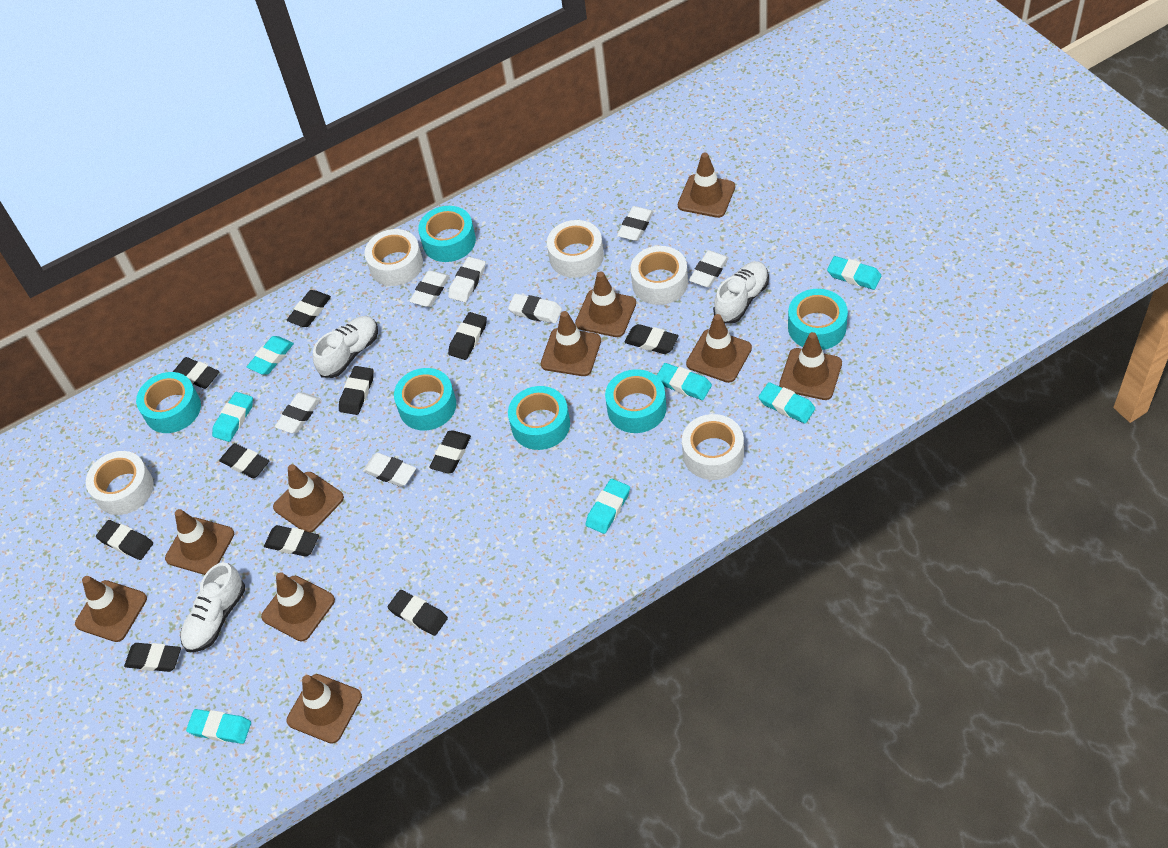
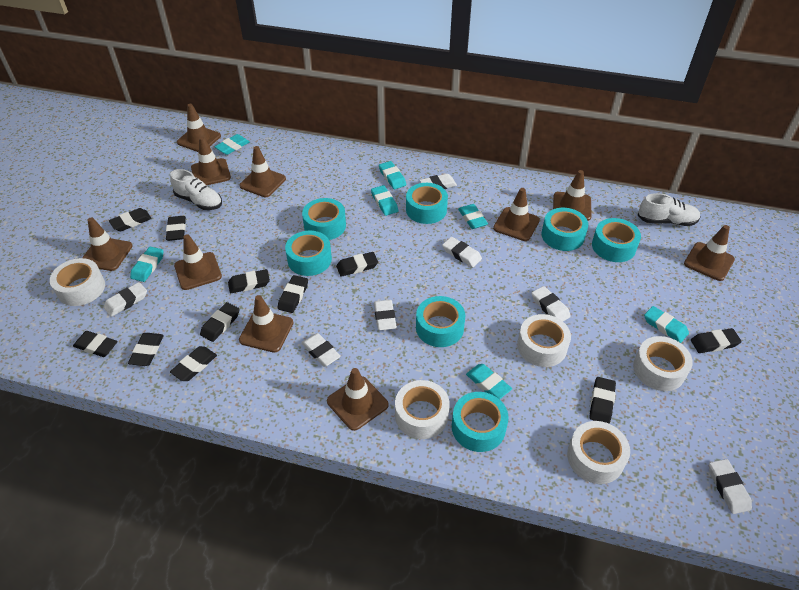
turquoise tape: [136,372,201,433] [394,368,456,430] [418,206,476,262] [508,386,570,450] [605,369,666,433] [788,289,848,350] = 6 -> [285,231,332,276] [302,198,346,240] [406,183,448,224] [416,296,465,347] [452,392,509,452] [541,208,588,251] [592,218,641,262] = 7
white shoe: [180,562,245,652] [313,316,378,378] [713,261,769,324] = 3 -> [170,169,222,210] [638,193,701,226] = 2

